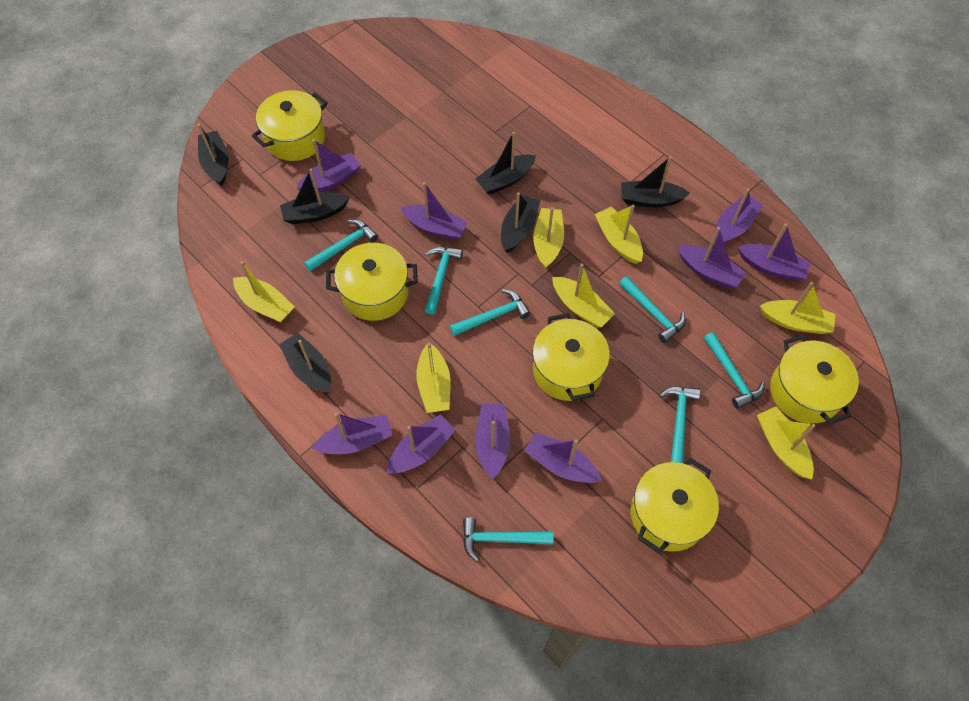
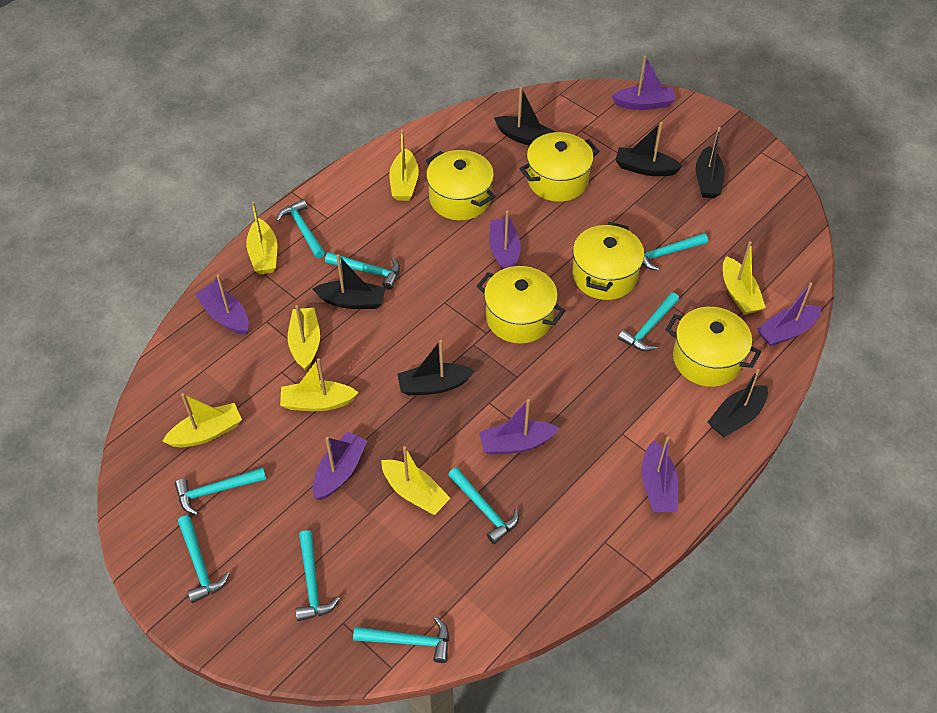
purple boat: [297,139,361,193] [312,413,392,454] [387,414,455,473] [400,182,468,240] [475,404,510,479] [525,432,602,483] [677,227,746,288] [715,188,763,244] [738,223,811,281] = 9 -> [195,275,249,335] [313,432,367,500] [479,399,559,454] [489,210,520,270] [612,55,676,110] [642,437,678,512] [757,282,822,347] = 7
turquoise hammer: [304,219,378,272] [424,247,463,315] [450,289,531,336] [463,517,554,562] [619,276,686,343] [659,387,700,463] [704,332,765,409] = 7 -> [175,467,266,515] [178,515,230,603] [276,199,325,258] [296,530,340,621] [325,252,400,290] [353,617,449,663] [448,467,519,544] [618,292,679,351] [642,233,708,271] = 9

